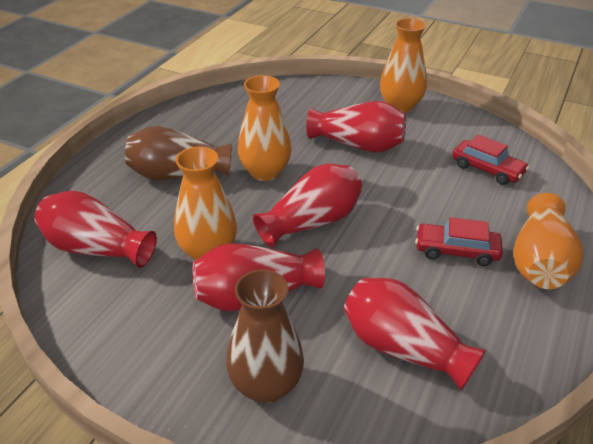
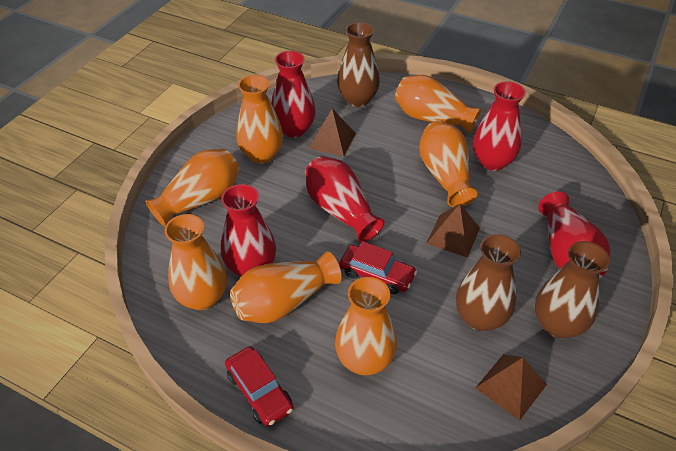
brown pyramid: none = 0 -> [308,109,356,157] [426,204,480,258] [475,354,547,420] = 3
brown vase: [125,126,232,180] [226,269,304,403] = 2 -> [337,22,380,107] [456,234,521,331] [535,241,610,338] = 3
orange vase: [174,147,237,261] [238,75,291,181] [380,18,427,113] [513,193,583,289] = 4 -> [145,149,240,226] [165,214,227,310] [230,252,341,323] [236,75,283,164] [335,277,397,375] [395,75,482,134] [419,120,478,207] = 7

